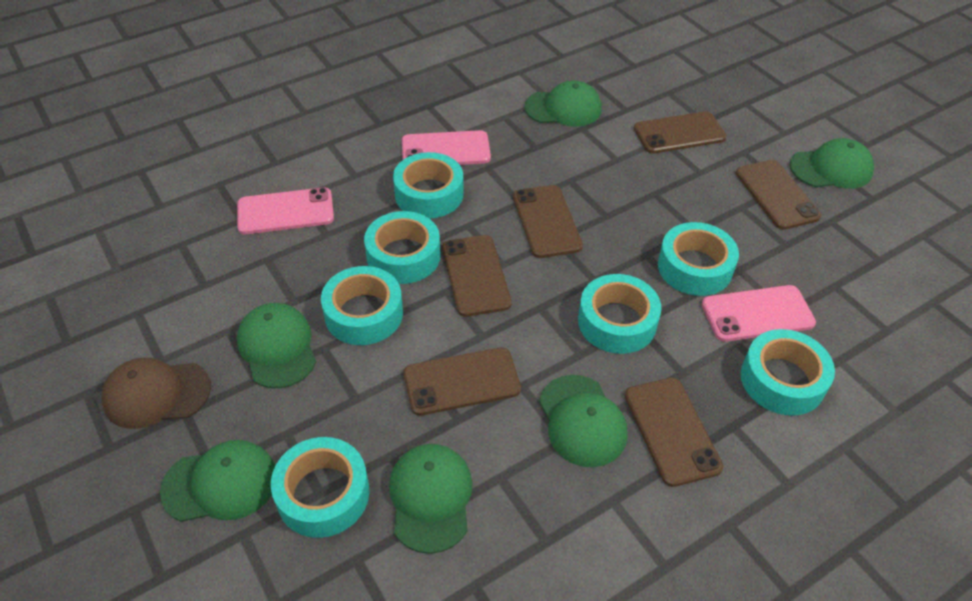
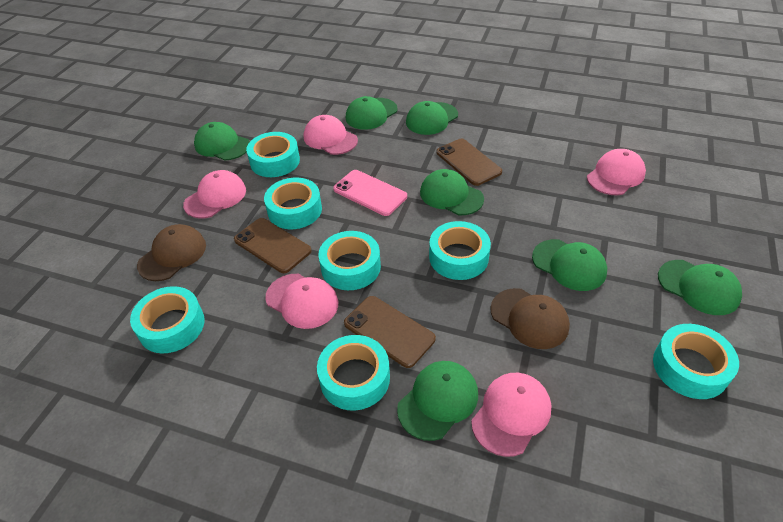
brown cap: [101,358,211,429] = 1 -> [137,224,206,281] [490,288,570,349] = 2
brown phone: [404,347,521,416] [442,235,512,317] [513,185,583,258] [625,378,723,487] [634,111,727,154] [736,160,821,230] = 6 -> [234,218,312,273] [344,296,436,368] [437,139,502,186] = 3
green cap: [160,440,276,522] [237,303,316,388] [389,444,472,554] [525,81,602,127] [539,375,627,467] [790,138,874,188] = 6 -> [194,122,250,161] [346,96,398,130] [397,361,478,441] [406,101,458,135] [420,169,484,215] [532,239,607,291] [658,260,742,315] = 7
pink cap: none = 0 -> [183,170,246,218] [265,274,338,329] [304,115,358,155] [471,373,551,457] [587,149,646,195] = 5
pink phone: [237,187,334,234] [402,130,491,165] [702,285,816,342] = 3 -> [333,170,407,216] = 1

